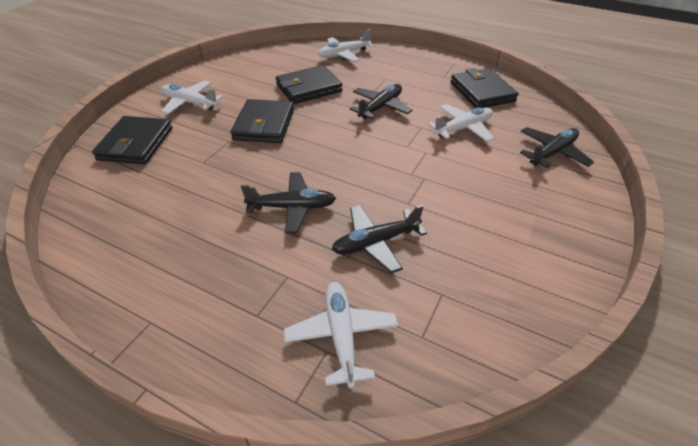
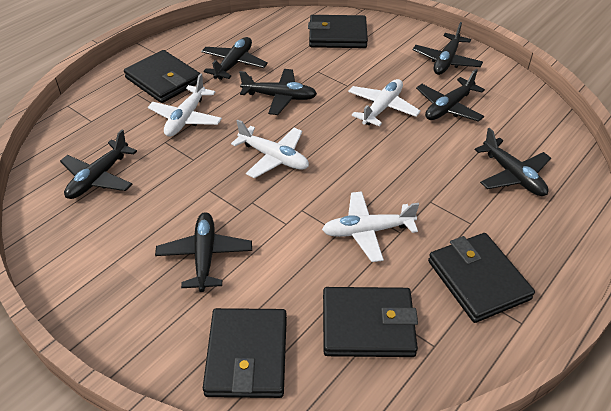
black plane: [241,172,336,234] [332,205,427,274] [350,84,412,119] [520,127,594,168] = 4 -> [60,130,137,199] [155,212,252,292] [201,37,268,80] [239,69,317,115] [413,22,483,75] [416,69,485,122] [474,128,551,196] = 7
black wallet: [92,116,173,164] [231,99,294,143] [276,65,342,104] [450,68,519,108] = 4 -> [124,50,200,103] [203,308,287,398] [308,15,368,48] [323,287,418,357] [428,233,535,323] = 5

